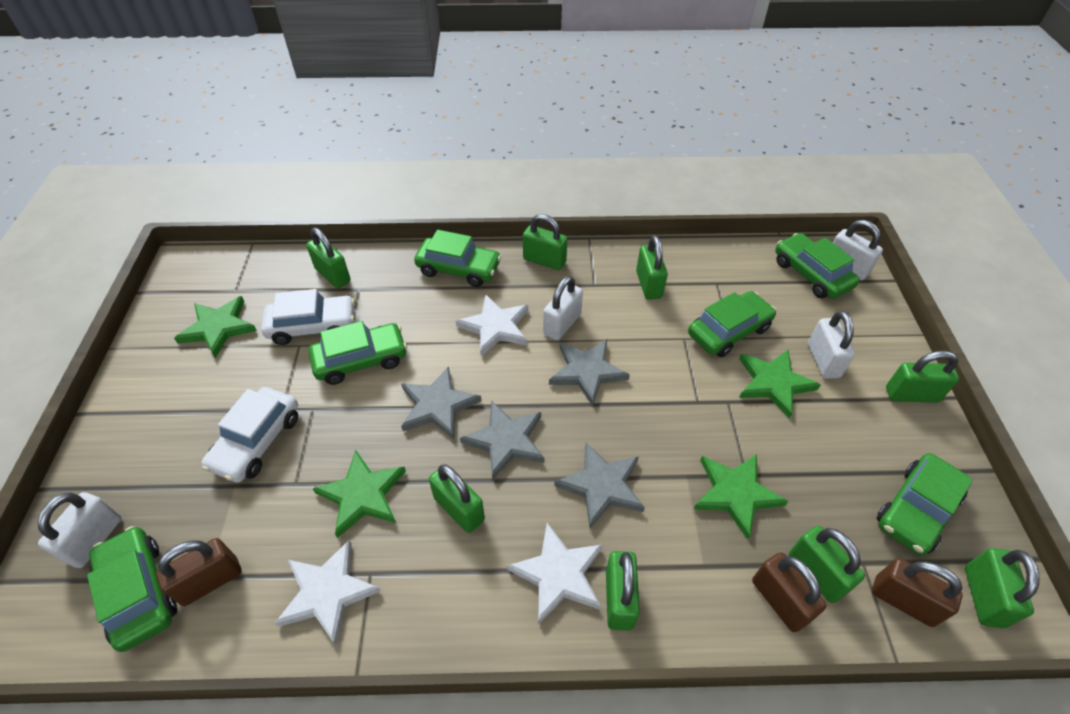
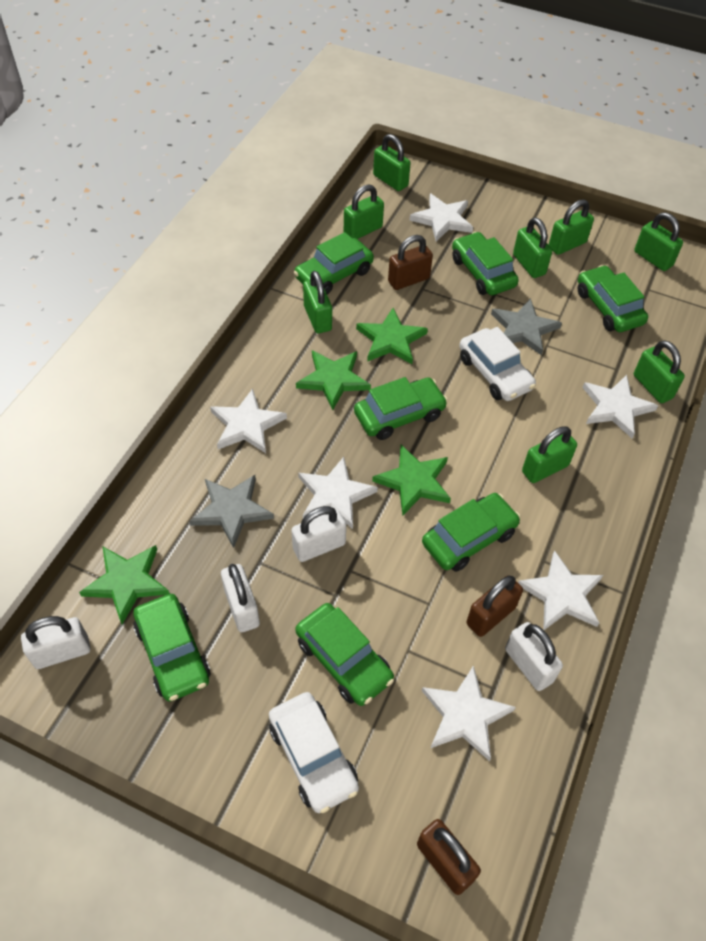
green car: [87,526,177,652] [309,321,407,385] [414,230,501,287] [688,291,776,357] [775,233,860,299] [876,453,973,555] = 6 -> [133,594,210,702] [294,232,374,294] [295,603,394,706] [354,377,448,440] [422,493,520,572] [452,232,519,295] [578,265,648,332] = 7
grey star: [401,366,482,439] [460,401,544,480] [549,340,630,406] [554,442,645,528] = 4 -> [190,475,274,548] [491,298,562,355] = 2
white star: [274,540,381,645] [456,294,528,356] [507,523,603,624] = 3 -> [210,389,287,453] [298,457,378,529] [409,194,473,241] [422,665,516,761] [518,550,603,630] [582,375,658,439] = 6

